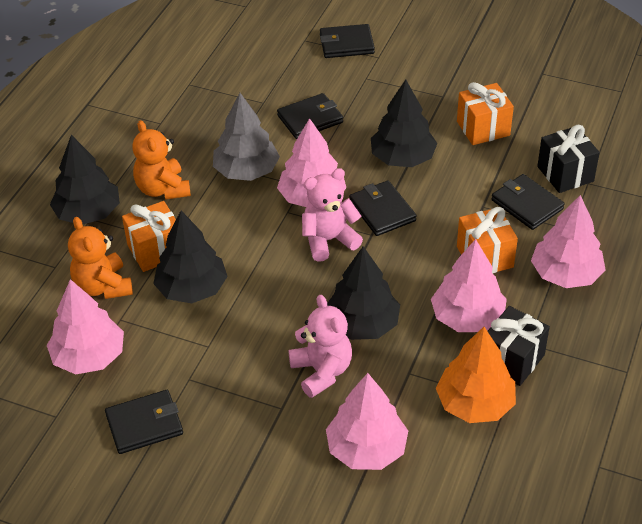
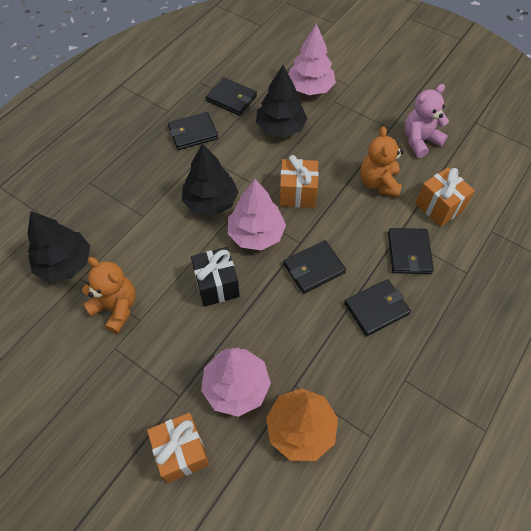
black gift: [488,306,550,386] [537,125,600,193] = 2 -> [191,247,240,307] = 1
black tree: [50,135,120,224] [153,211,228,303] [327,247,400,340] [371,80,438,167] = 4 -> [28,211,90,282] [182,144,238,216] [256,65,308,137] = 3
grey tree: [213,93,280,181] = 1 -> none = 0
pink teddy bear: [289,295,352,398] [302,168,363,262] = 2 -> [405,84,449,158] = 1
pink tree: [47,279,124,374] [277,118,346,207] [326,373,408,470] [431,239,507,332] [531,195,606,288] = 5 -> [201,348,271,417] [228,179,286,250] [288,23,336,95] = 3

